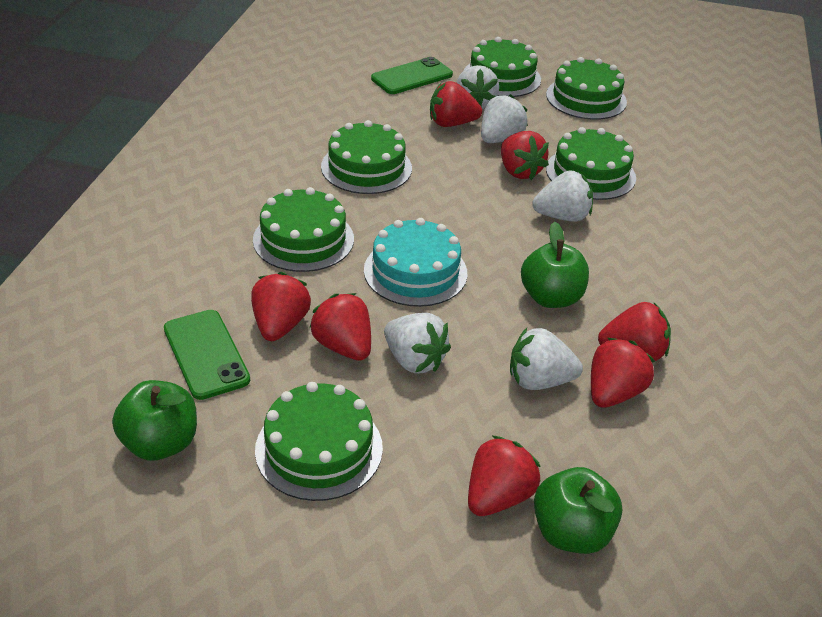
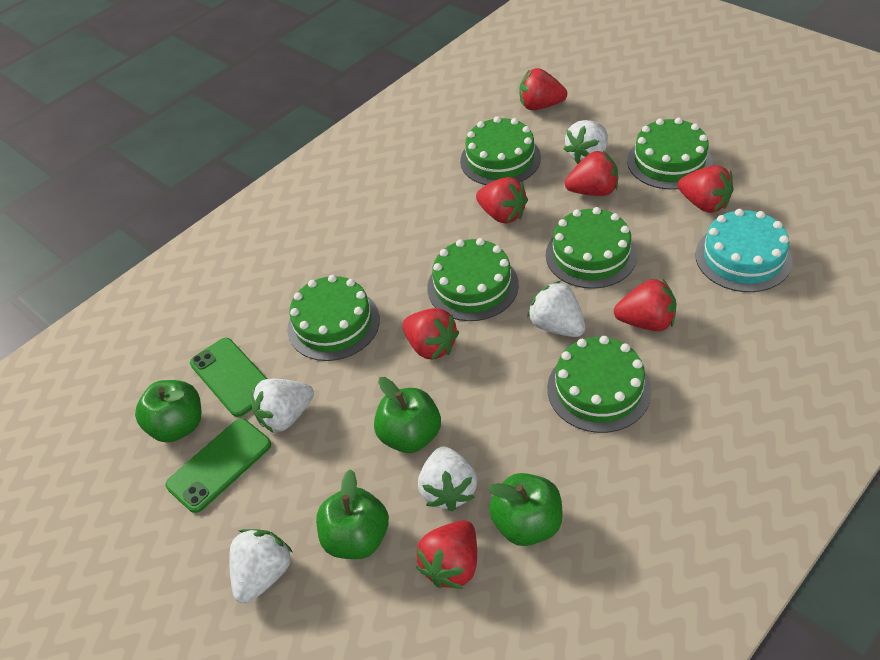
green apple: [112,380,197,461] [521,222,589,308] [534,467,622,554] = 3 -> [135,380,202,443] [316,469,389,559] [374,377,441,453] [488,473,563,546] = 4

